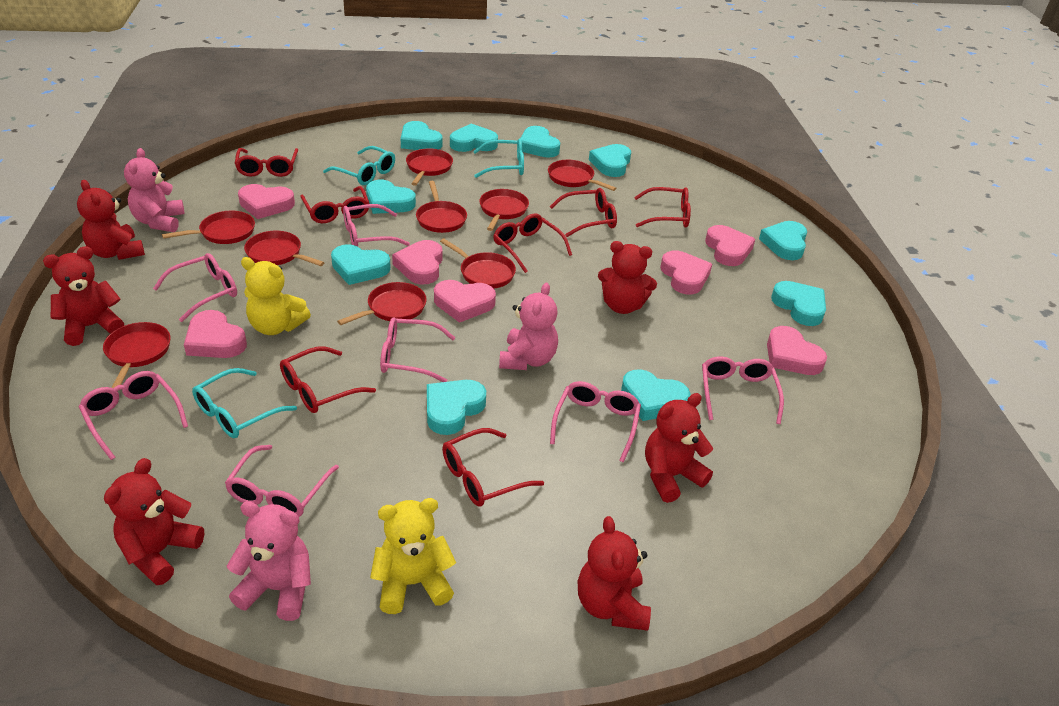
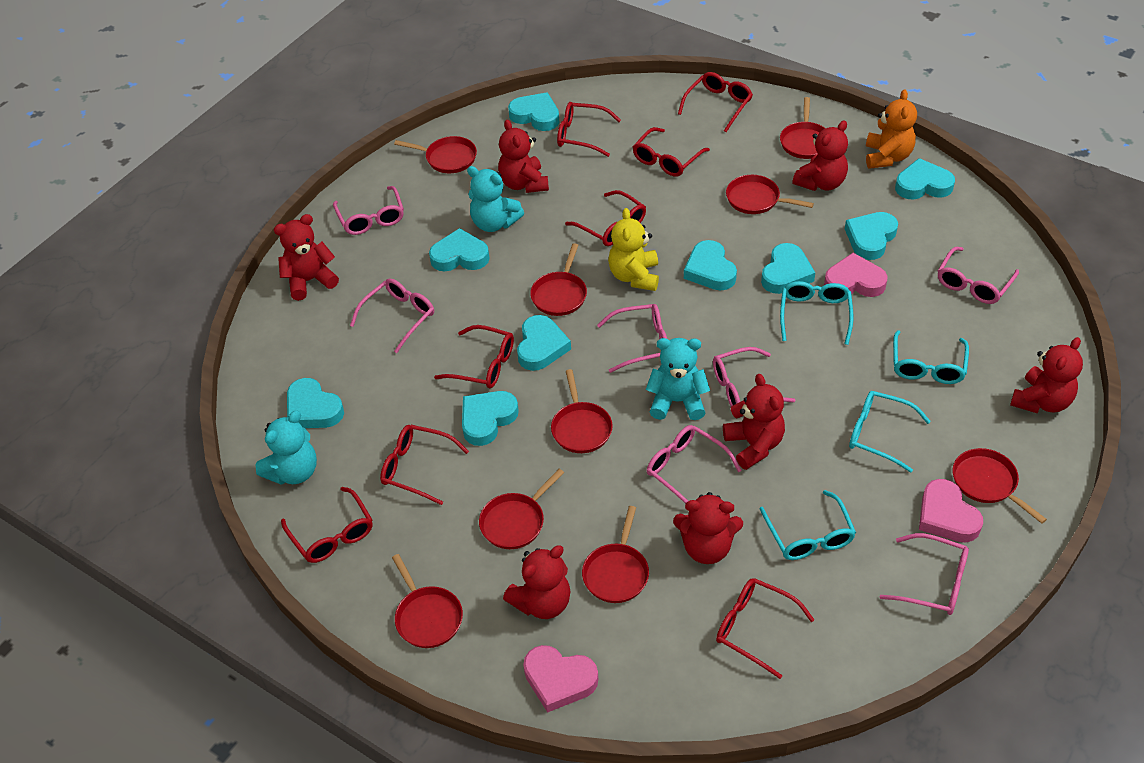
orange teddy bear: none = 0 -> [866,90,917,169] = 1
pink heart: [184,310,247,358] [238,184,295,219] [392,240,443,284] [434,280,496,323] [660,250,712,294] [705,225,755,266] [767,326,827,375] = 7 -> [523,645,598,713] [824,253,888,297] [919,479,983,542] = 3
pink teddy bear: [124,148,185,232] [227,501,311,621] [499,283,558,370] = 3 -> none = 0
red glasses: [234,148,298,177] [280,346,376,413] [300,186,369,223] [442,428,544,507] [493,213,572,273] [550,188,617,237] [634,187,691,228] = 7 -> [281,487,373,563] [380,425,469,505] [434,325,514,389] [557,102,621,157] [565,190,646,246] [633,127,710,177] [678,72,753,132] [716,578,815,679] = 8
red teddy bear: [43,246,124,346] [77,180,145,260] [104,458,204,585] [578,516,651,631] [598,241,657,314] [645,393,713,503] = 6 -> [274,214,339,301] [498,119,549,193] [503,545,571,619] [673,492,743,564] [723,374,785,470] [792,120,848,191] [1010,337,1083,414] = 7
turquoise glasses: [192,368,297,438] [323,146,395,185] [473,139,524,178] = 3 -> [760,490,856,560] [780,281,853,345] [849,391,931,472] [893,330,969,384] = 4
turquoise heart: [331,244,391,285] [366,180,416,214] [401,121,442,150] [427,380,486,435] [450,124,498,152] [520,126,560,158] [589,144,631,177] [621,369,691,421] [759,221,807,260] [771,281,826,326] = 10 -> [287,378,344,428] [429,228,489,271] [462,391,519,446] [508,92,559,131] [517,315,571,371] [684,240,737,291] [761,243,815,294] [845,212,898,260] [895,158,955,200] = 9
turquoise teddy bear: none = 0 -> [255,410,317,485] [467,166,524,232] [646,338,710,420] = 3
yellow teddy bear: [241,257,311,335] [370,498,456,614] = 2 -> [608,208,659,291] = 1

